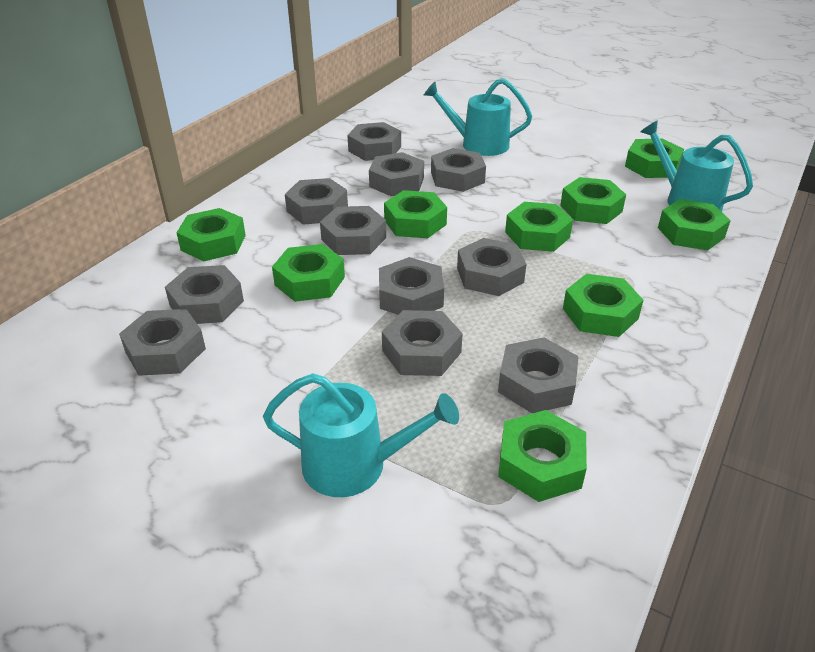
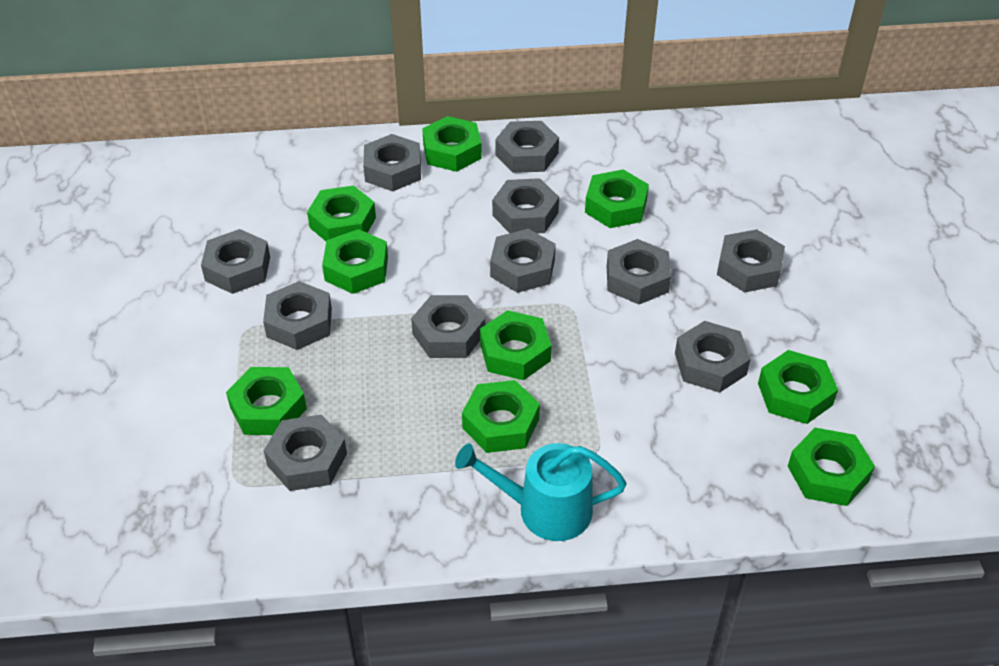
turquoise watering can: [263,373,459,497] [424,79,532,156] [640,120,753,212] = 3 -> [455,443,626,541] = 1

